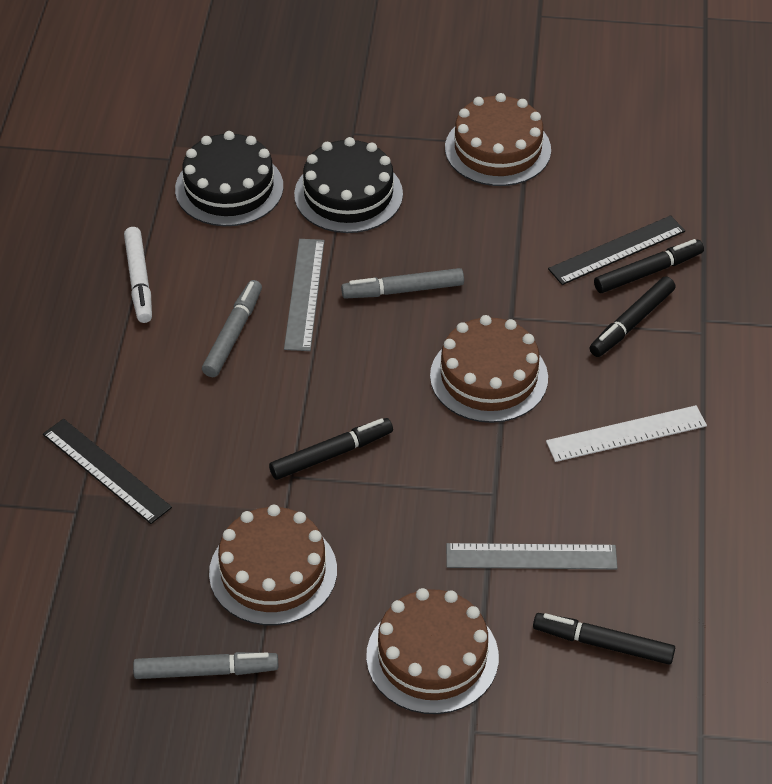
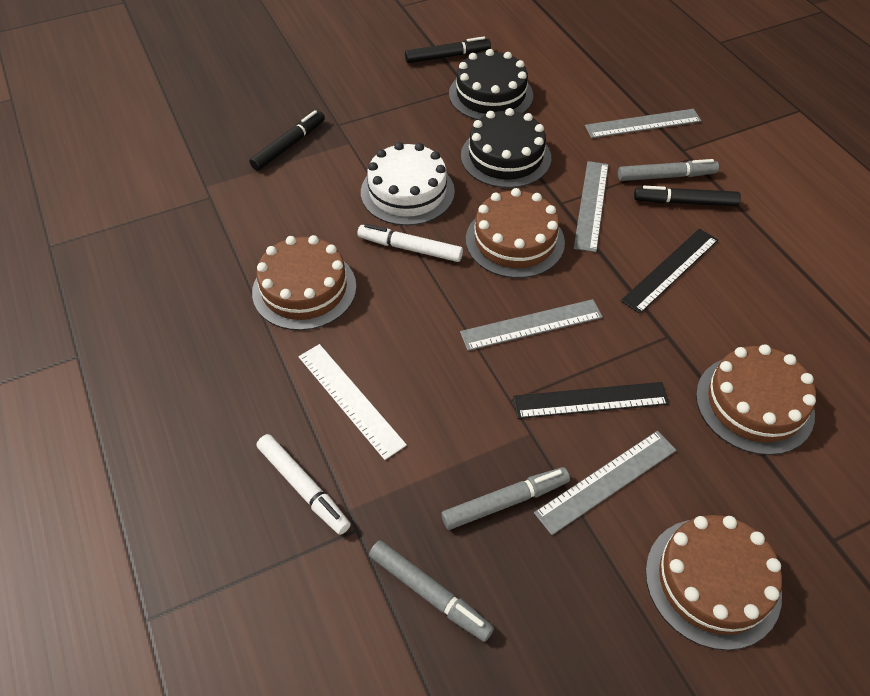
black marker: [269,418,393,480] [533,613,675,665] [590,277,675,357] [594,239,704,293] = 4 -> [249,110,325,171] [405,36,491,63] [634,186,741,206] = 3
grey ruler: [284,239,325,351] [446,543,617,569] = 2 -> [460,299,603,351] [534,431,676,535] [574,161,608,252] [585,109,702,138] = 4
white cake: none = 0 -> [361,142,455,226] = 1
white marker: [124,227,152,323] = 1 -> [257,434,351,535] [357,224,463,262] = 2

